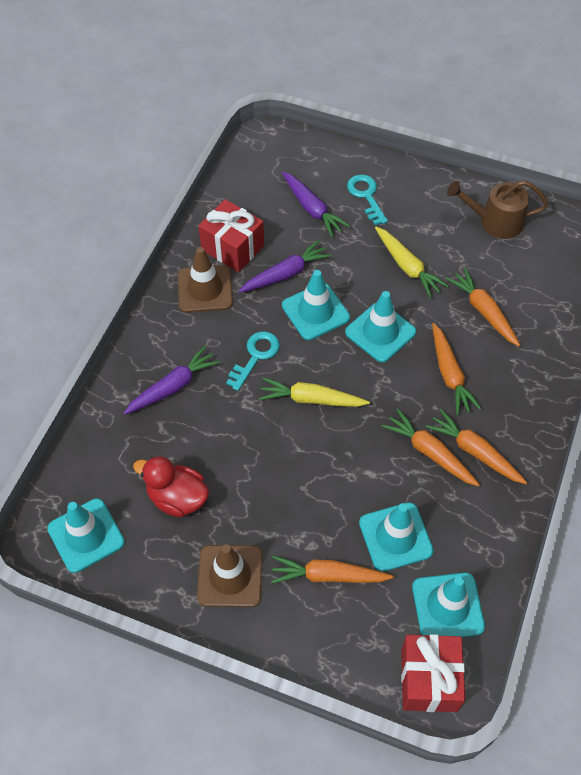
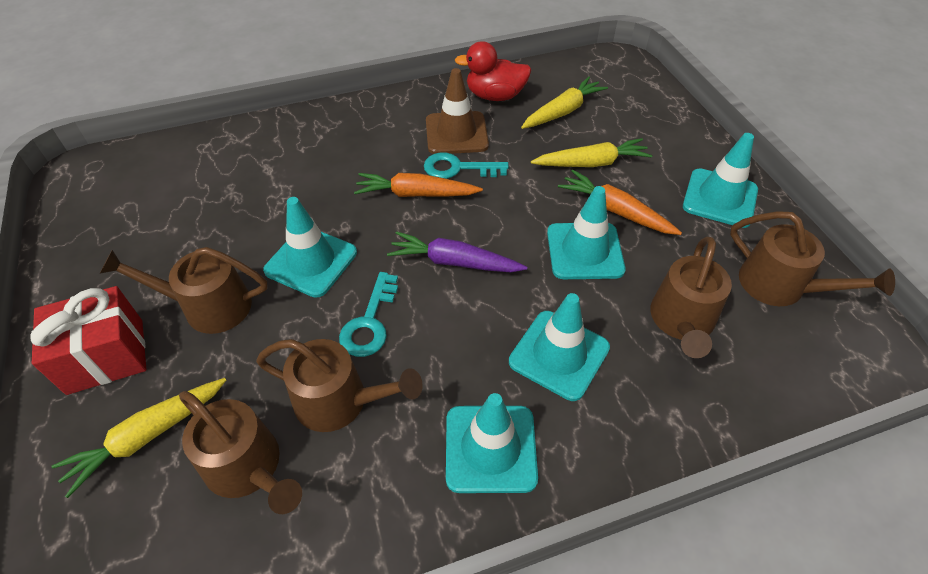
brown traffic cone: [178,247,233,313] [197,544,262,607] = 2 -> [426,68,489,154] = 1
brown watering can: [447,180,549,239] = 1 -> [100,247,268,334] [179,391,302,514] [256,339,423,432] [650,237,732,358] [730,211,895,306] = 5
orange carrot: [271,556,394,584] [382,409,480,487] [426,409,527,484] [432,323,482,415] [446,268,520,346] = 5 -> [354,173,483,197] [558,170,682,235] = 2
purple carrot: [124,346,220,414] [239,240,331,292] [282,172,350,237] = 3 -> [387,231,527,273] = 1
red gift: [198,199,264,272] [401,634,465,712] = 2 -> [31,286,146,395] = 1
yellow carrot: [259,378,370,407] [375,227,448,298] = 2 -> [52,378,226,498] [521,77,608,129] [531,138,652,167] = 3

